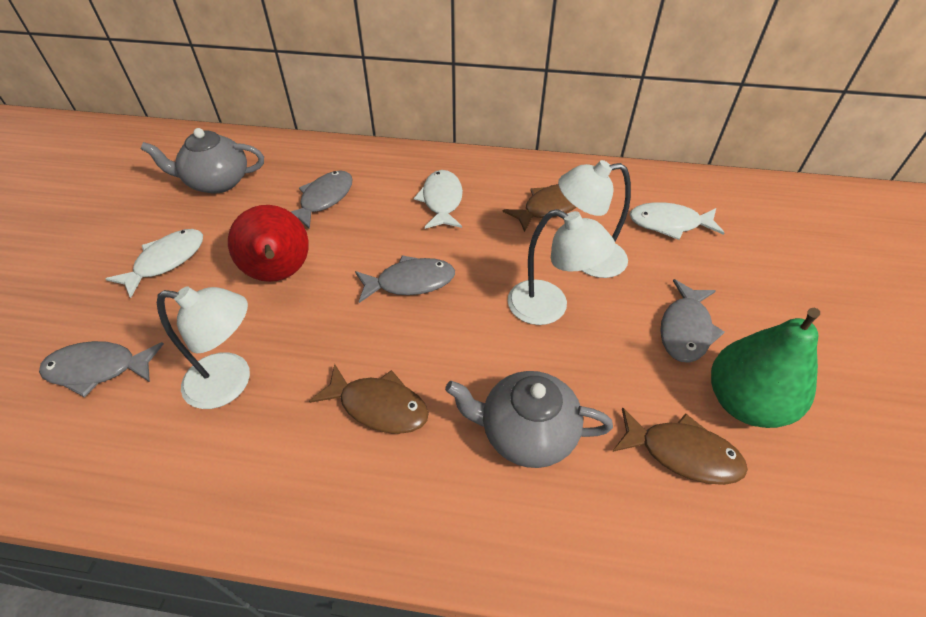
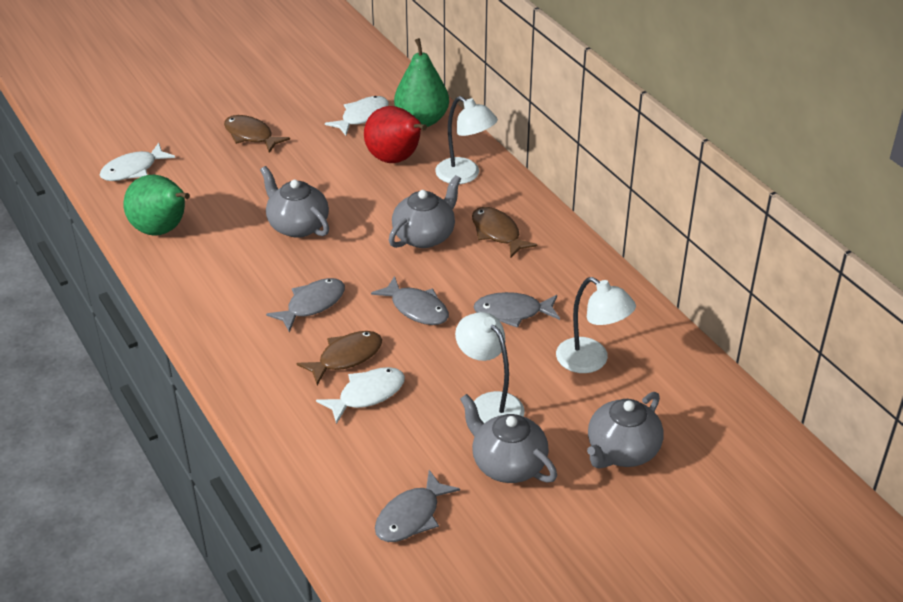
green pear: [711,308,820,428] = 1 -> [123,175,190,236] [394,38,449,127] = 2
grey teapot: [141,128,264,194] [445,371,613,468] = 2 -> [260,166,329,238] [389,175,461,248] [460,394,557,483] [587,392,663,468] = 4

